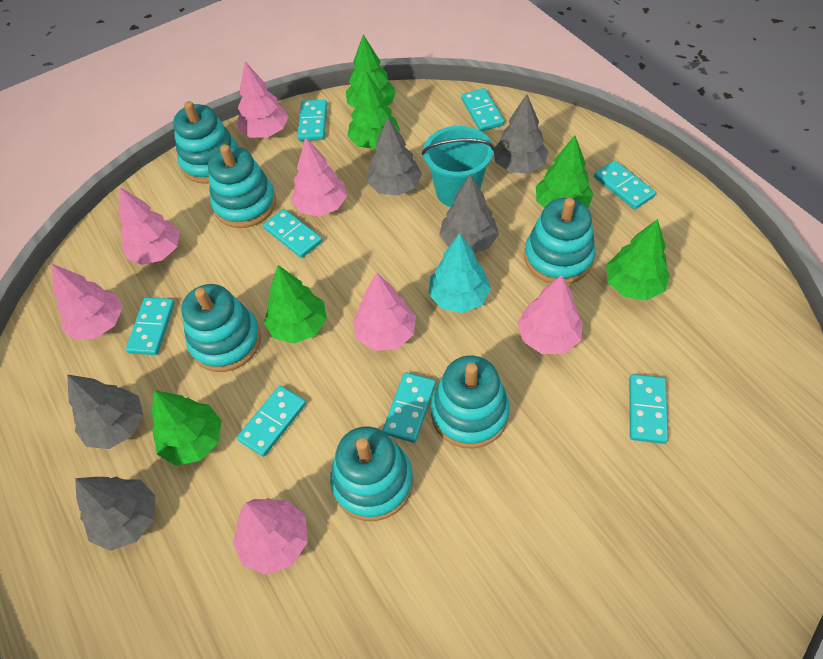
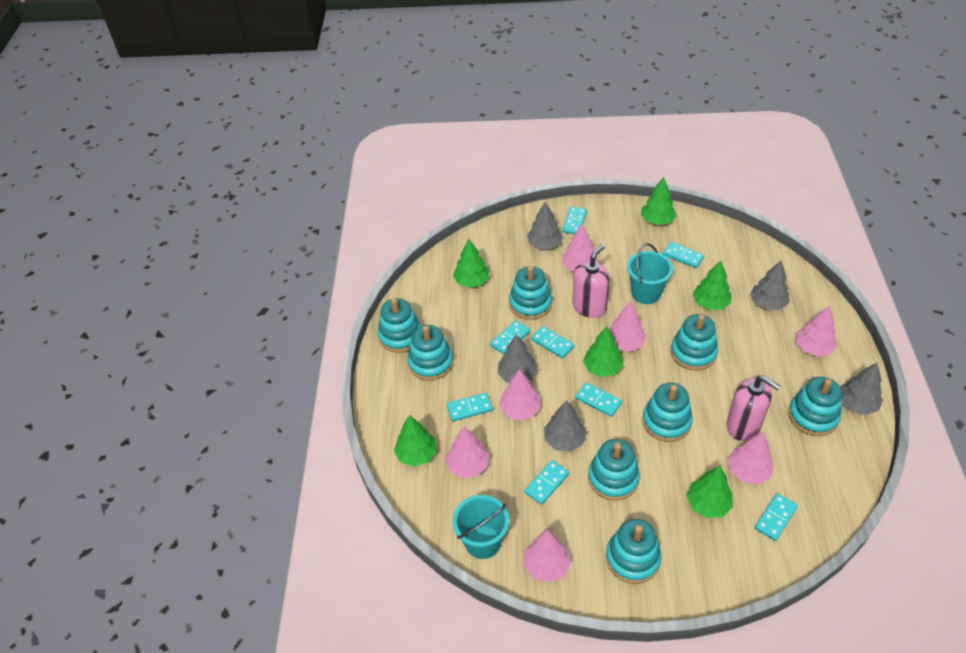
pink soap dispenser: none = 0 -> [572,244,610,318] [727,375,781,441] = 2
turquoise bucket: [422,126,494,207] = 1 -> [453,495,509,559] [627,243,673,304] = 2
turquoise stacking toy: [173,101,238,184] [181,284,261,372] [208,145,276,228] [330,426,413,521] [431,356,510,449] [524,198,595,284] = 6 -> [378,298,421,353] [408,325,453,381] [509,266,552,320] [588,439,640,501] [606,519,662,584] [642,383,693,442] [671,314,718,371] [788,377,842,436] = 8
turquoise tree: [429,233,491,313] = 1 -> none = 0

